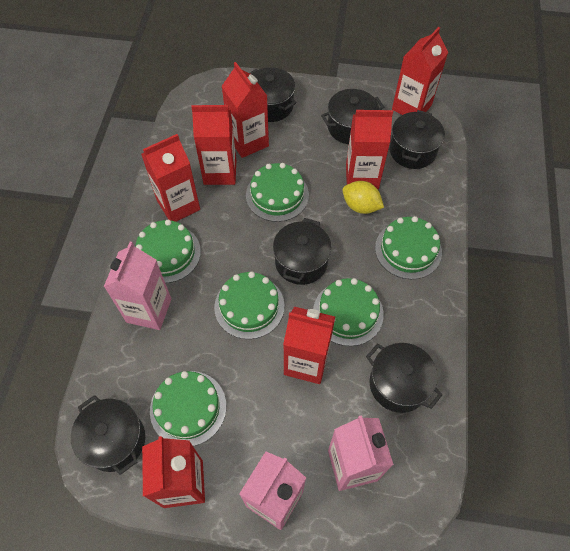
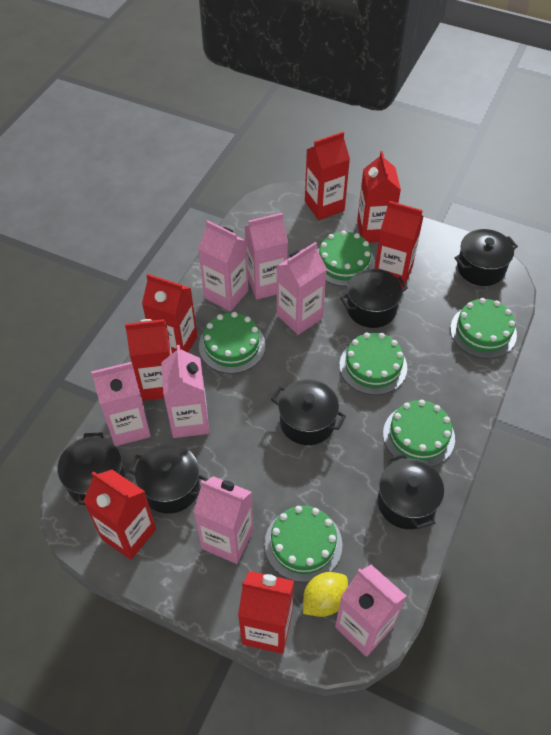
pink carton: [104,242,172,330] [239,452,306,530] [328,415,394,491] = 3 -> [91,362,151,446] [161,345,209,438] [194,476,254,564] [198,220,249,311] [245,213,288,299] [277,242,327,335] [335,565,406,657] = 7

